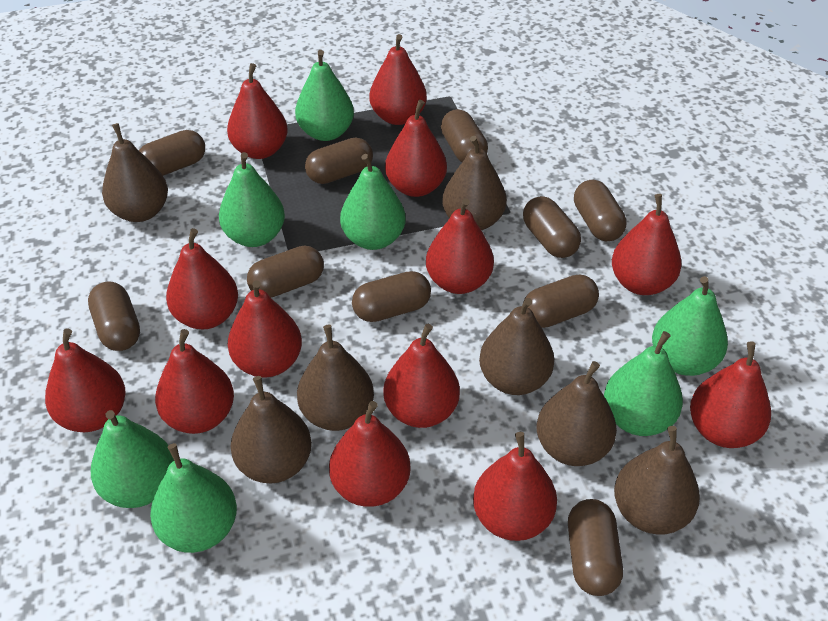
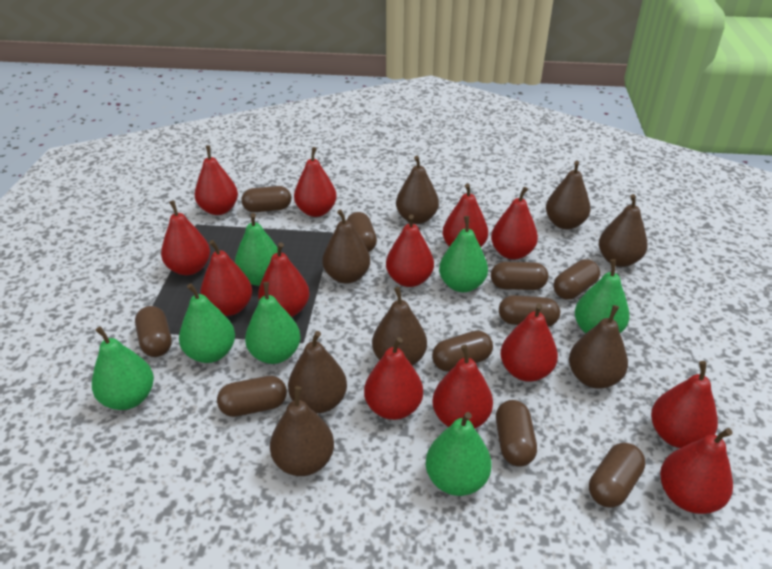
brown pear: [102,123,168,222] [231,376,312,483] [297,325,374,431] [442,136,507,230] [479,298,554,395] [537,361,617,466] [614,426,700,535] = 7 -> [270,386,334,476] [288,331,347,413] [322,209,370,284] [372,287,427,366] [396,156,439,224] [546,161,591,229] [569,305,628,389] [599,194,648,267] = 8

